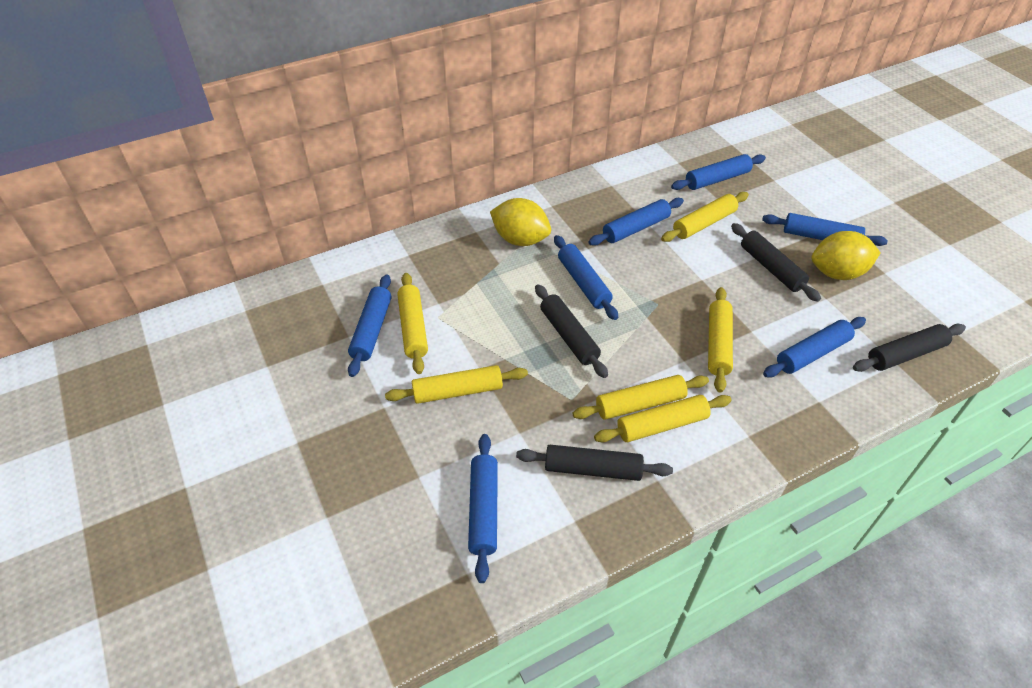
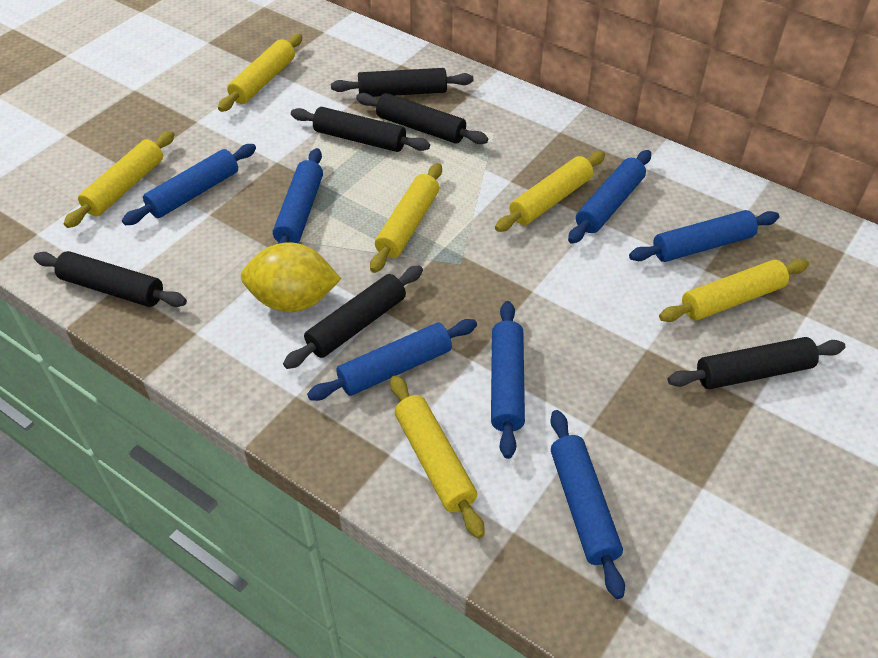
black rolling pin: [516,445,673,481] [535,284,608,378] [731,223,821,302] [853,324,966,372] = 4 -> [33,251,187,307] [283,265,423,369] [291,107,430,152] [331,68,473,97] [356,93,488,144] [668,337,845,389] = 6
yellow lemon: [490,198,551,246] [811,231,881,280] = 2 -> [241,242,341,312] = 1

